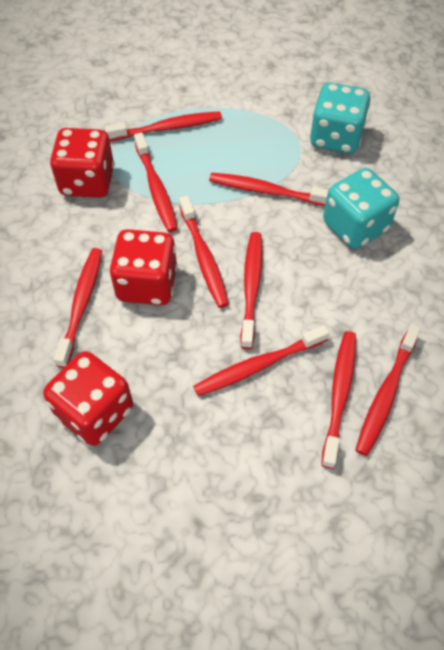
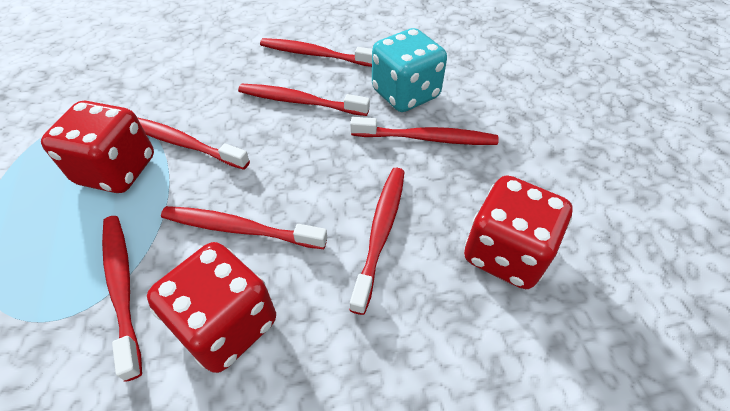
red toothbrush: [53,248,102,368] [105,111,222,141] [134,132,178,232] [179,196,229,308] [193,325,329,396] [209,173,328,206] [240,232,262,349] [321,331,356,469] [356,324,421,456] = 9 -> [102,216,142,382] [137,117,250,170] [161,206,327,249] [238,84,370,116] [260,38,372,67] [350,117,499,145] [350,168,405,315] = 7
turquoise dice: [310,83,371,154] [323,168,399,249] = 2 -> [372,28,447,112] = 1

